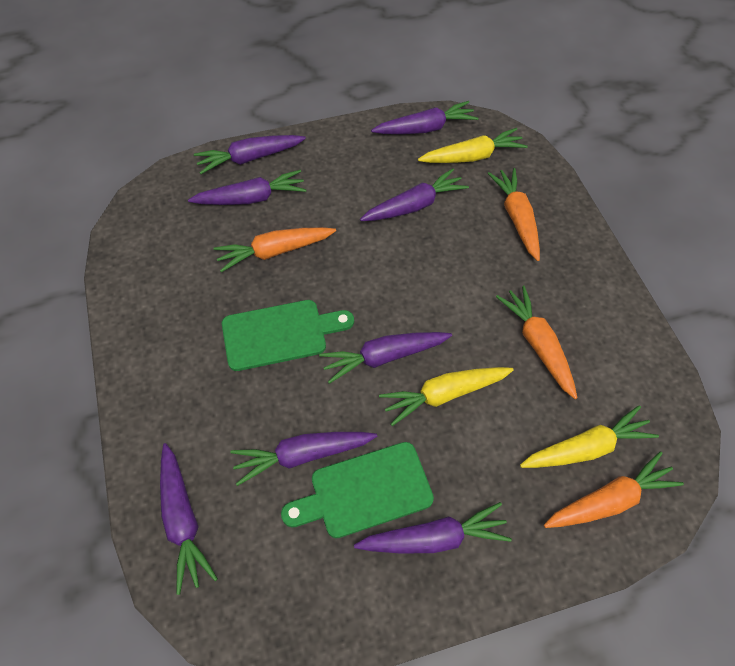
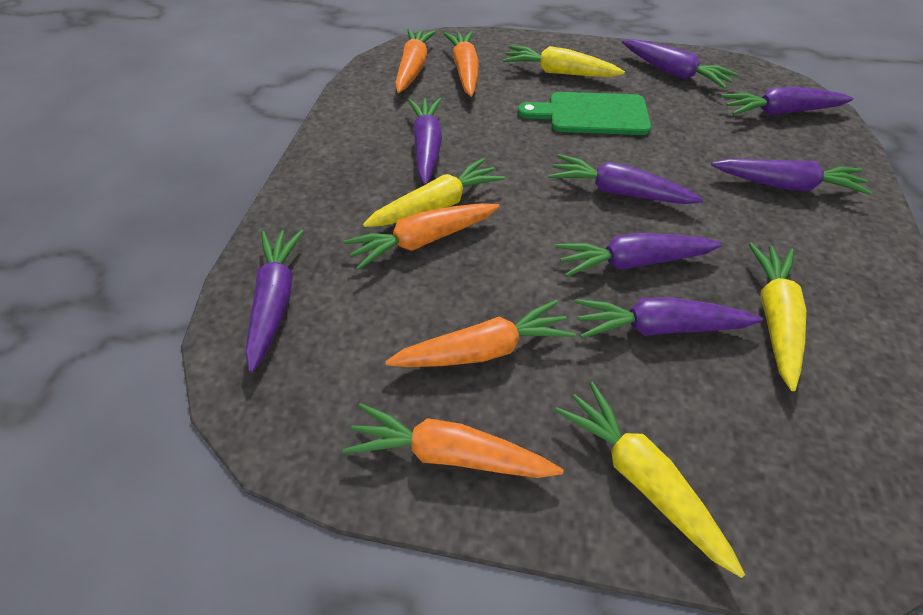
green cutting board: [222,300,354,371] [281,442,434,538] = 2 -> [518,92,651,135] = 1
orange carrot: [213,227,336,272] [487,168,540,261] [496,286,578,399] [544,452,684,528] = 4 -> [343,203,500,270] [343,403,564,478] [385,299,576,367] [395,28,436,93] [444,31,479,97] = 5
yellow carrot: [379,367,514,426] [418,128,528,163] [520,405,659,468] = 3 -> [363,158,505,227] [503,45,625,77] [555,382,745,578] [749,243,806,391] = 4

